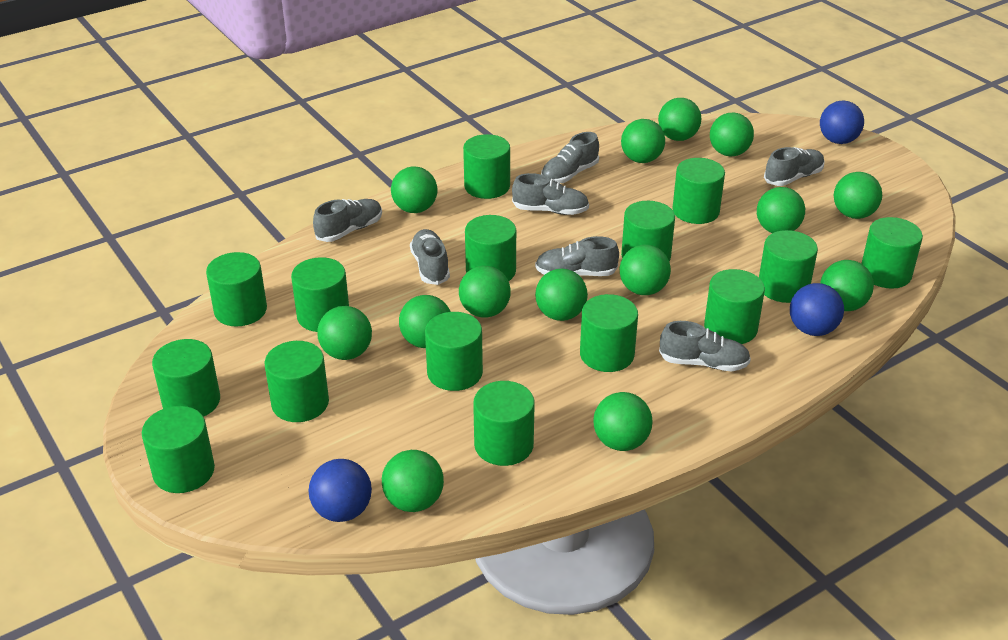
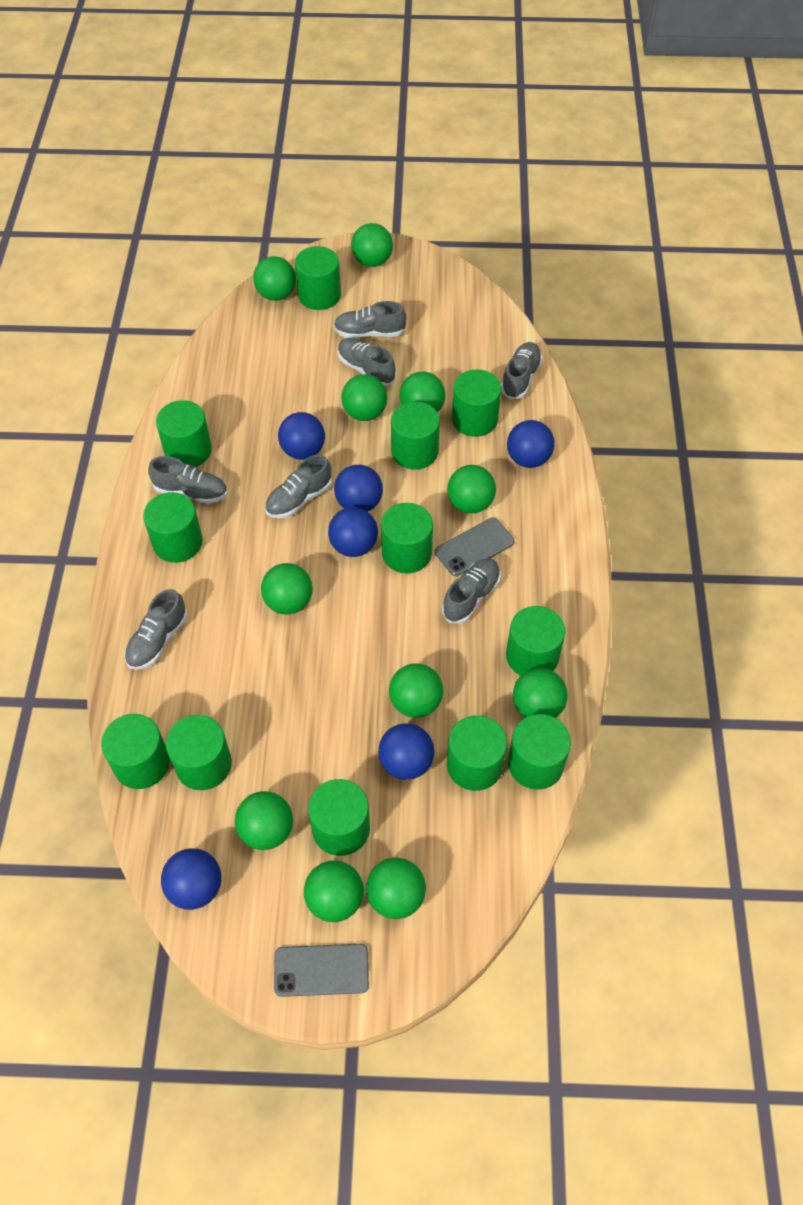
blue ball: [309,459,372,522] [790,283,844,336] [820,101,864,144] = 3 -> [161,848,221,910] [278,412,325,460] [328,507,378,557] [334,465,383,512] [378,723,434,780] [507,420,554,468] = 6
green ball: [317,306,372,360] [382,450,444,512] [391,167,437,213] [399,295,451,348] [459,266,511,317] [535,269,588,321] [593,392,652,451] [620,245,671,295] [621,119,665,163] [658,98,701,141] [710,113,754,156] [757,187,805,233] [820,260,874,311] [834,172,882,219] = 14 -> [235,791,293,850] [253,256,296,301] [261,563,313,615] [304,861,364,922] [341,374,388,421] [351,223,393,267] [366,857,426,919] [389,663,443,718] [400,372,445,413] [447,465,496,514] [513,668,568,718] = 11
green cylinder: [142,406,215,493] [152,339,220,417] [206,252,267,327] [265,341,329,422] [291,257,349,332] [425,312,483,391] [463,134,510,199] [465,215,516,281] [473,381,535,466] [580,294,638,372] [621,201,675,261] [672,158,725,224] [704,269,765,344] [759,230,818,303] [861,217,923,289] = 15 -> [101,714,170,789] [143,492,203,563] [156,400,212,467] [166,715,232,790] [295,246,341,310] [308,779,370,856] [381,503,433,573] [391,401,440,470] [447,715,507,791] [452,369,502,437] [506,606,565,676] [508,714,571,790] = 12
grey phone: none = 0 -> [274,944,369,997] [435,517,515,576] = 2

